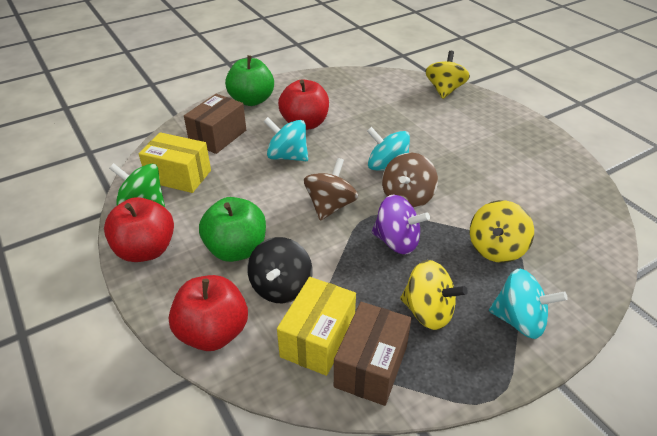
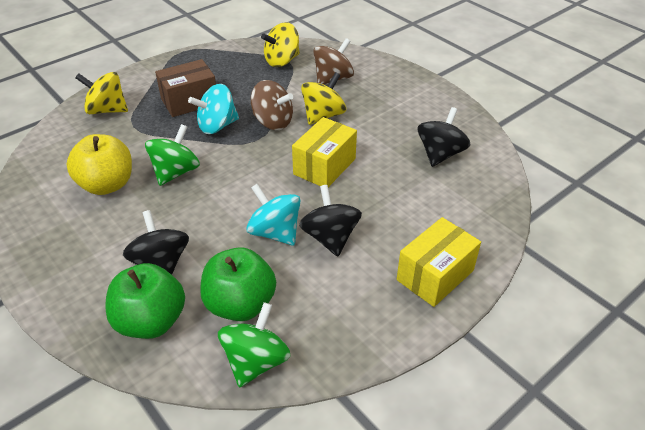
black spinning top: [248,237,313,303] = 1 -> [123,210,189,275] [299,185,362,257] [418,107,470,167] = 3
brown box: [184,94,246,154] [334,302,411,406] = 2 -> [155,59,216,117] = 1
green spinning top: [109,163,165,207] = 1 -> [145,124,200,186] [218,302,290,387] = 2
purple spinning top: [372,195,430,254] = 1 -> none = 0
red apple: [104,197,174,262] [169,275,248,351] [278,79,329,130] = 3 -> none = 0
turquoise spinning top: [263,117,308,161] [367,127,410,171] [489,269,568,339] = 3 -> [188,84,239,134] [246,184,301,245] = 2
yellow apple: none = 0 -> [66,134,132,195] = 1

